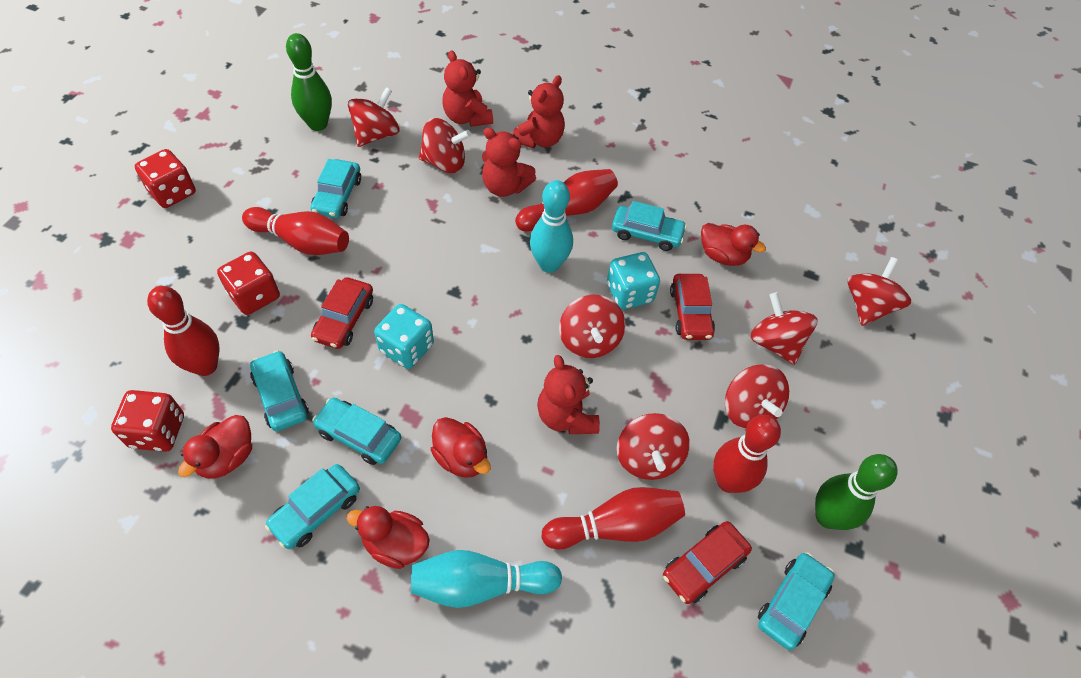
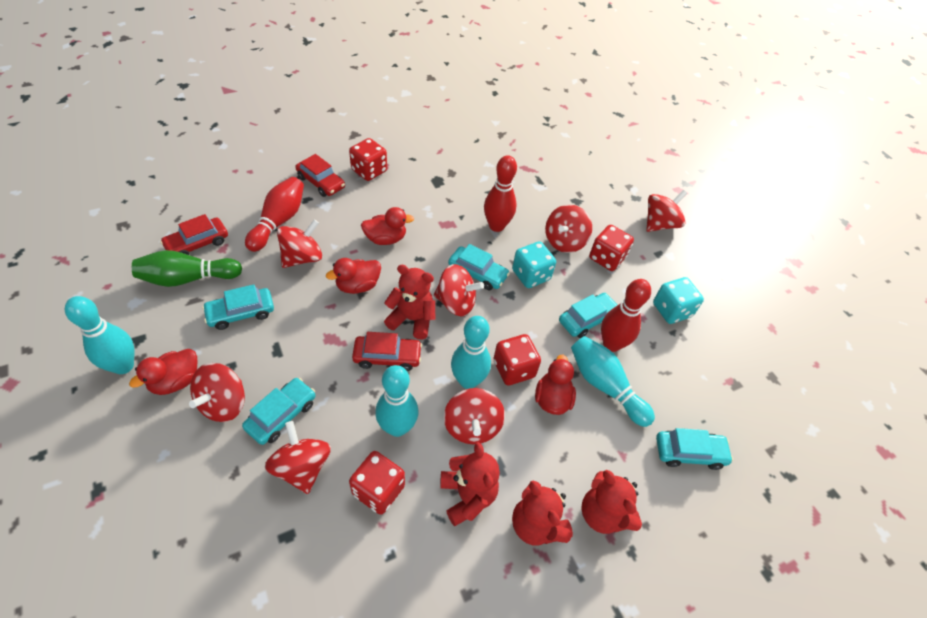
green bowling pin: [286,33,332,131] [815,454,898,530] = 2 -> [132,250,242,287] = 1
red bowling pin: [147,286,220,376] [242,207,349,255] [515,169,618,232] [541,487,685,550] [713,415,781,493] = 5 -> [245,177,304,252] [484,155,517,232] [601,279,651,352] = 3
red dice: [111,390,184,452] [135,149,196,208] [217,251,280,315] = 3 -> [349,138,387,181] [349,451,405,515] [493,334,541,386] [589,225,634,271] = 4
turquoise bowling pin: [411,550,562,608] [530,180,573,273] = 2 -> [65,296,135,374] [375,365,418,437] [451,316,491,389] [571,336,655,427] = 4
turquoise car: [250,350,309,431] [265,464,360,549] [310,159,361,218] [312,398,401,465] [612,201,687,251] [758,552,835,650] = 6 -> [202,284,274,330] [242,378,316,445] [448,244,510,290] [559,293,619,338] [656,428,733,470] = 5

